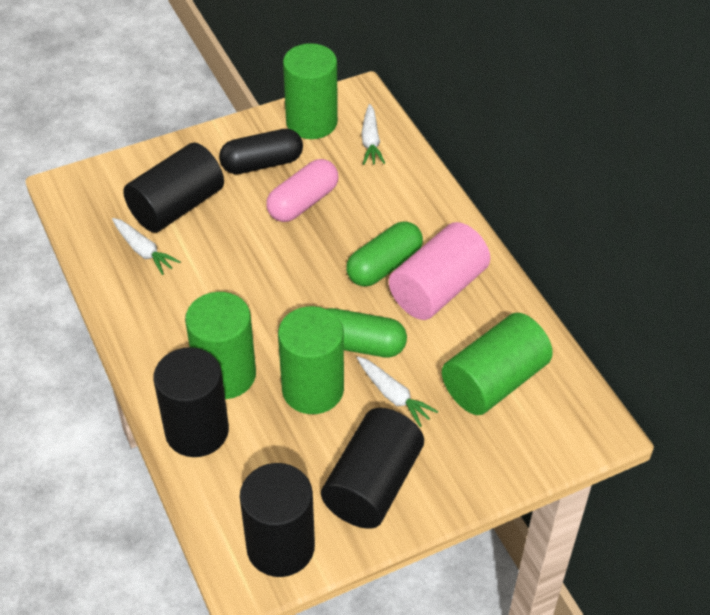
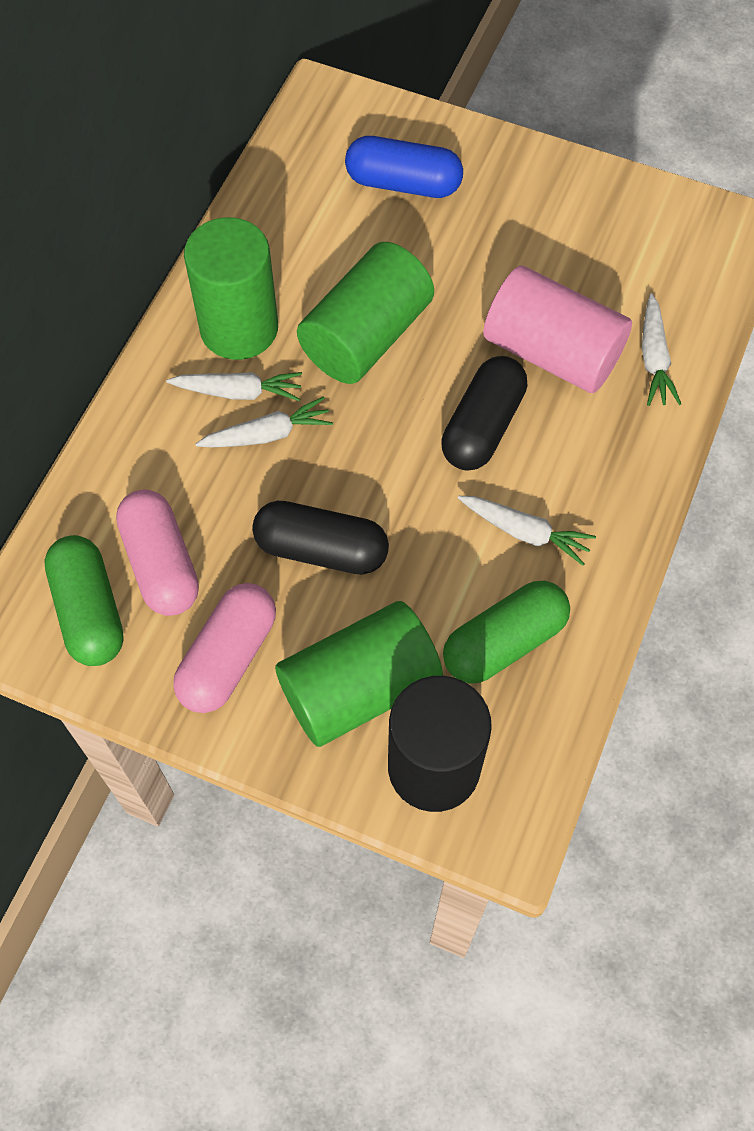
black capsule: [219,129,303,174] = 1 -> [252,501,389,574] [441,356,528,471] = 2
black cylinder: [123,143,224,233] [154,347,229,457] [240,463,315,577] [321,408,424,529] = 4 -> [388,676,492,812] = 1
blue capsule: none = 0 -> [345,136,463,198] = 1
green cylinder: [185,292,256,399] [278,306,344,414] [283,43,338,139] [442,313,553,415] = 4 -> [184,217,278,360] [275,601,443,747] [297,242,434,384] = 3
pink capsule: [266,159,338,222] = 1 -> [116,490,199,616] [173,583,276,713] = 2
white carrot: [112,218,181,275] [357,357,438,427] [361,104,385,165] = 3 -> [166,372,302,401] [195,397,333,448] [458,496,596,566] [642,293,681,406] = 4

